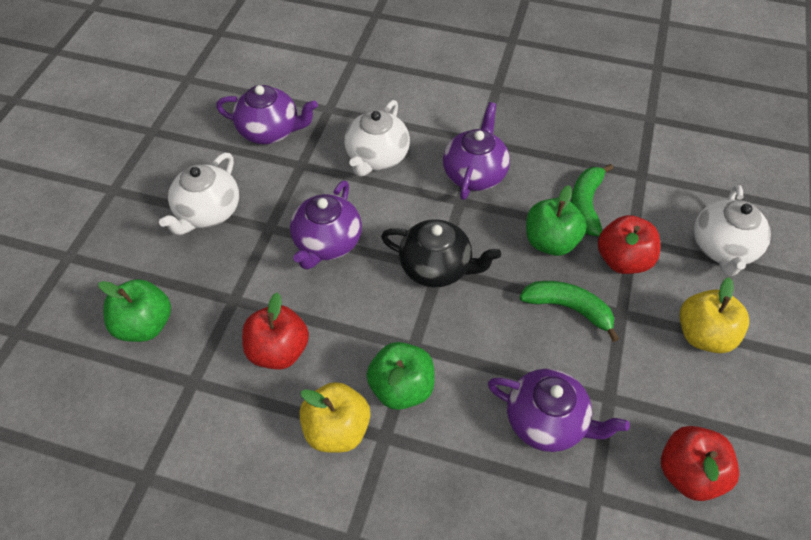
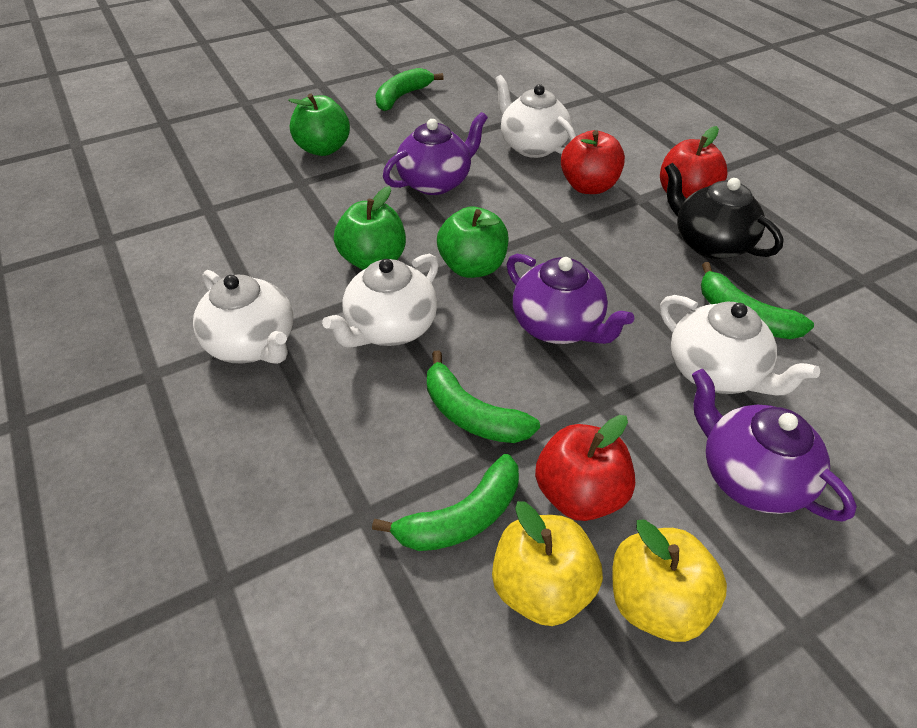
green banana: [520,281,619,342] [571,164,613,236] = 2 -> [372,454,519,551] [375,68,444,111] [427,351,540,443] [701,262,814,339] = 4
purple teapot: [216,85,318,144] [290,181,362,269] [443,102,510,200] [488,369,630,452] = 4 -> [383,112,488,195] [507,254,634,344] [692,369,857,521] = 3
white teapot: [159,153,239,235] [344,100,410,177] [694,185,771,276] = 3 -> [193,270,293,364] [322,254,439,348] [495,75,576,158] [660,295,820,395] = 4

